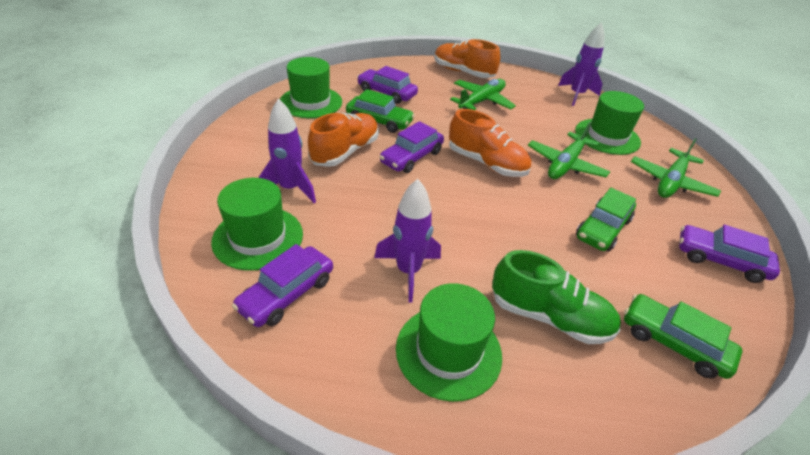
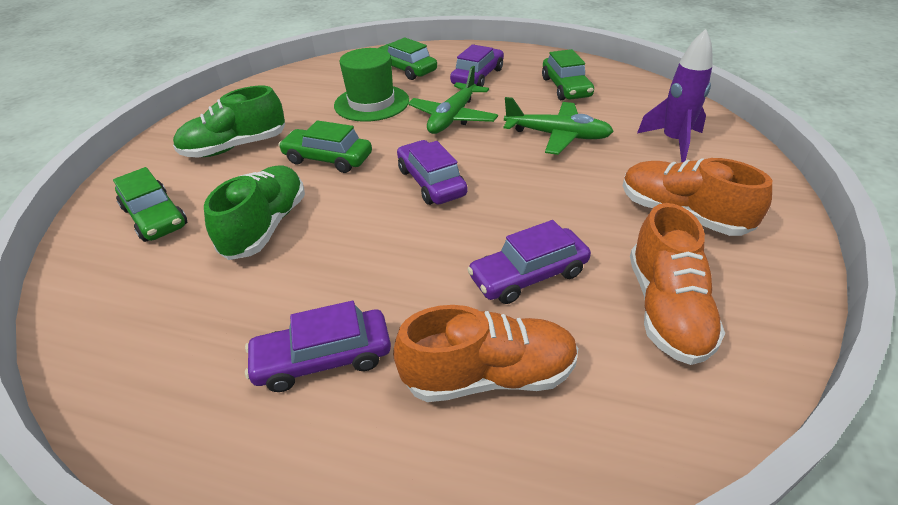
green car: [346,89,415,133] [576,188,636,251] [624,294,743,379] = 3 -> [113,167,187,242] [278,120,372,173] [379,38,437,80] [542,49,594,100] = 4
green hat: [211,178,303,271] [280,57,342,118] [396,283,502,402] [575,91,644,155] = 4 -> [334,48,409,122] = 1
green plane: [450,79,516,110] [528,122,610,179] [631,138,721,198] = 3 -> [408,66,498,134] [504,97,614,155] = 2
green shoe: [492,250,621,344] = 1 -> [173,86,285,158] [204,165,305,260] = 2
purple rocket: [258,98,316,203] [374,179,441,303] [558,22,605,106] = 3 -> [637,29,713,162] = 1

